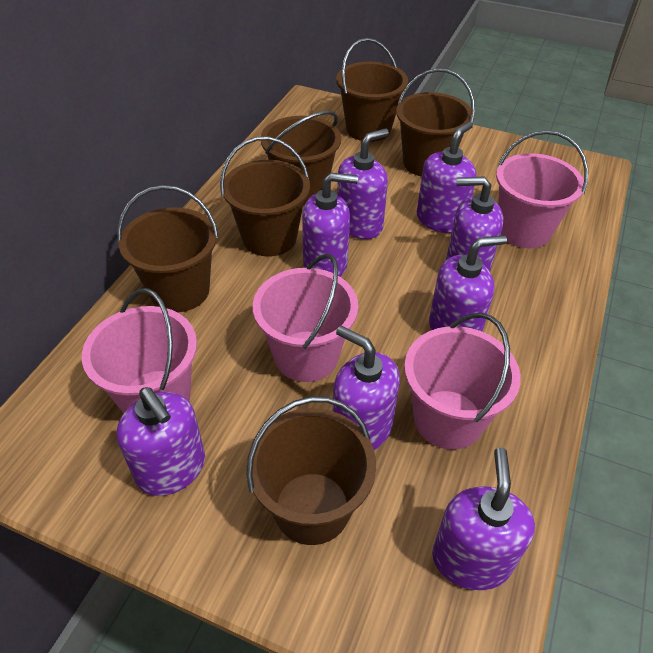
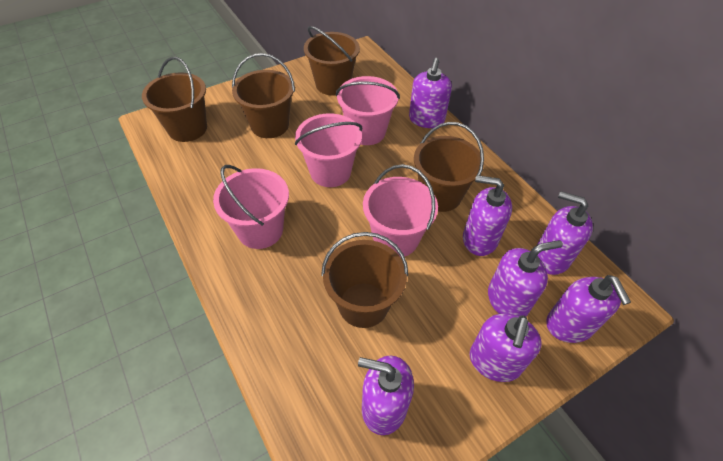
brown bucket: [117,185,219,312] [220,137,310,257] [246,396,376,545] [261,111,341,205] [336,38,408,142] [396,68,475,177] = 6 -> [142,57,207,142] [232,53,295,138] [304,26,360,96] [321,232,408,328] [414,122,484,212] = 5
purple soap dispenser: [116,387,205,496] [302,173,358,277] [333,326,400,450] [337,129,389,239] [417,121,476,233] [429,235,507,332] [432,448,535,590] [446,176,503,271] = 8 -> [358,355,414,435] [409,58,452,128] [463,175,512,256] [470,314,542,382] [488,240,563,317] [537,191,593,275] [546,275,631,343] = 7

